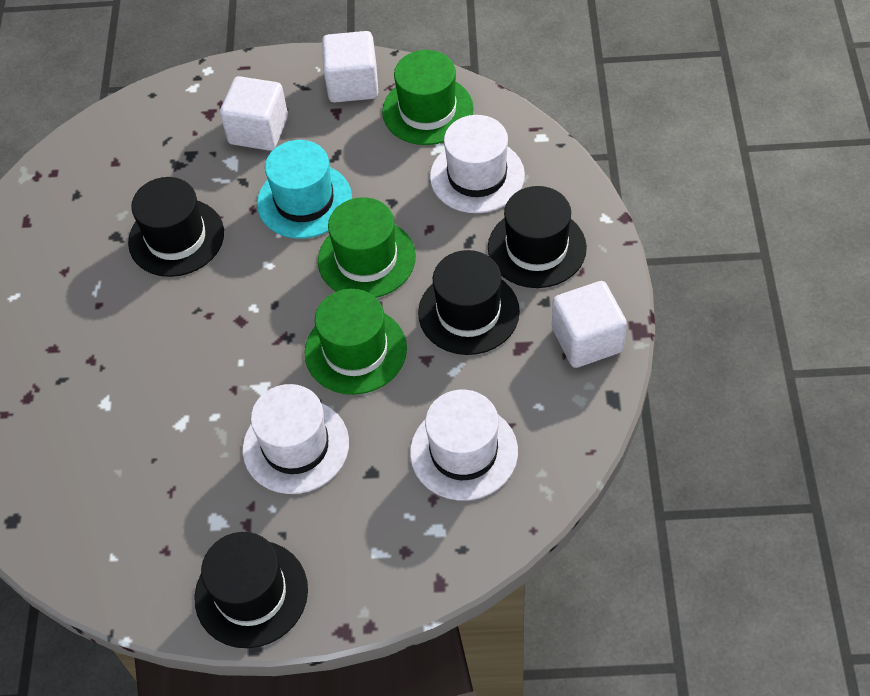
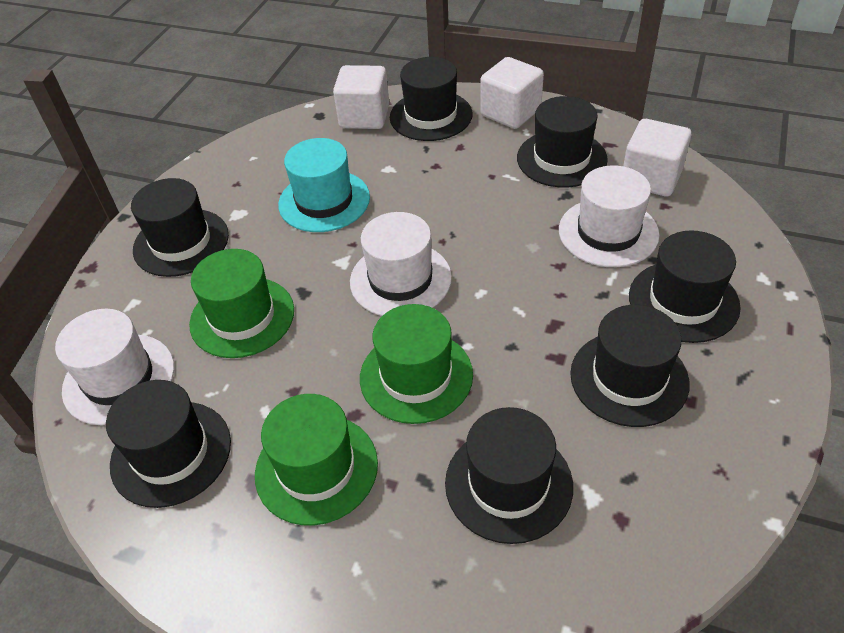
black hat: [128,177,224,277] [195,532,308,648] [418,250,520,355] [488,186,587,288] = 4 -> [106,380,231,508] [131,178,229,277] [390,57,473,141] [445,407,573,544] [517,96,608,188] [570,305,690,427] [629,230,741,343] = 7

